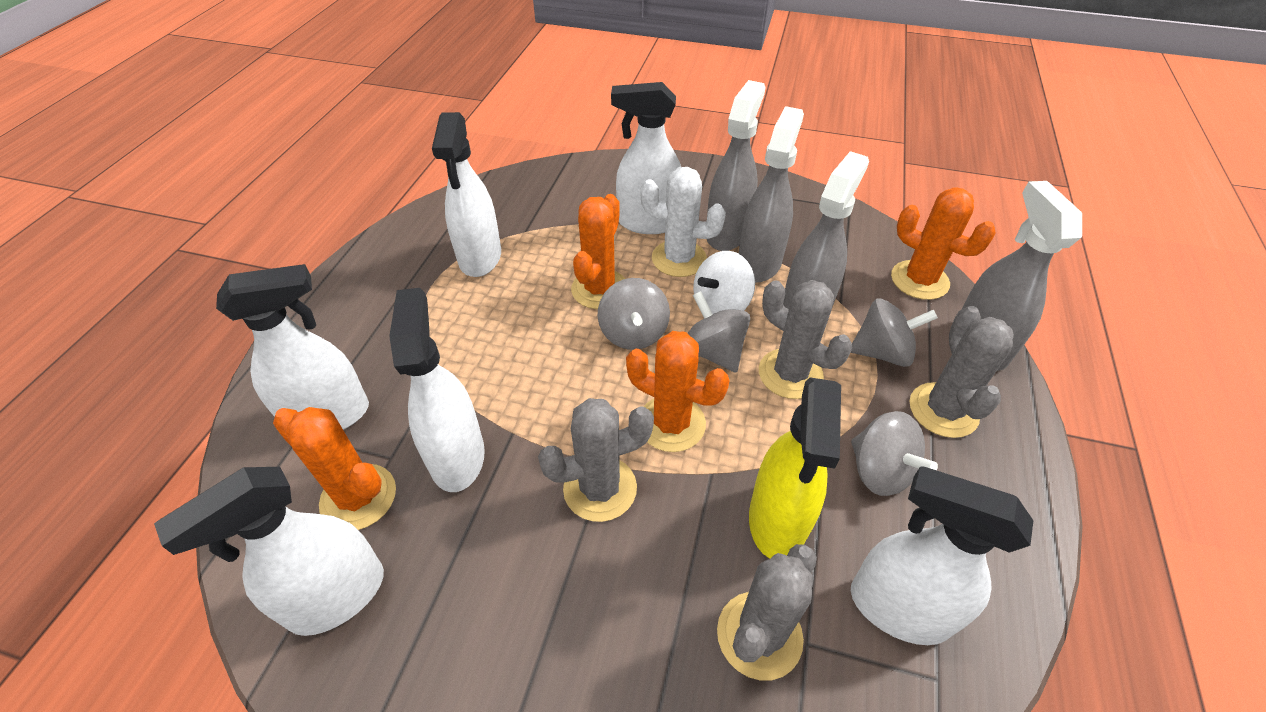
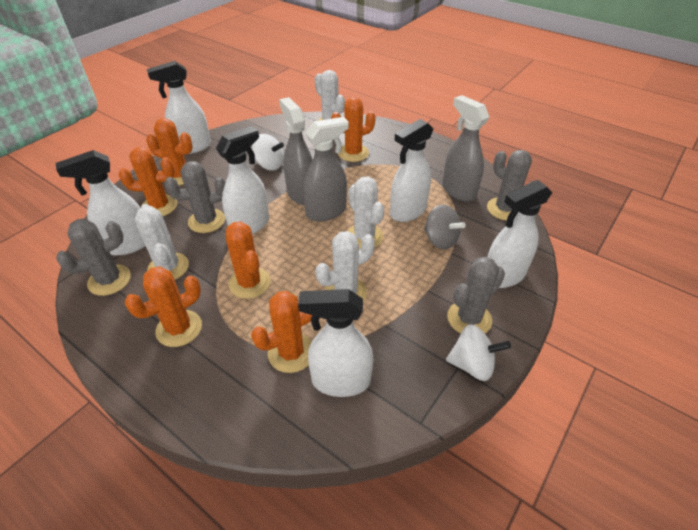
grey spinning top: [598,278,670,350] [688,291,750,373] [851,299,938,367] [851,411,938,496] = 4 -> [424,204,466,249] = 1
grey spray bottle: [707,80,766,251] [738,106,804,283] [783,151,869,309] [962,181,1082,371] = 4 -> [279,97,313,205] [303,117,349,222] [442,95,489,202] = 3
orange cactus: [273,407,396,530] [571,194,625,309] [626,331,730,452] [891,187,996,300] = 4 -> [119,147,177,216] [124,266,202,347] [146,118,193,186] [226,221,271,299] [251,291,312,373] [331,97,376,162] = 6
white cactus: [641,167,726,277] = 1 -> [135,204,189,280] [315,70,345,121] [315,231,375,301] [347,176,384,249] = 4
white spinning top: [693,251,755,314] = 1 -> [252,134,284,171] [446,324,511,381] = 2
yellow spray bottle: [749,378,841,559] = 1 -> none = 0

